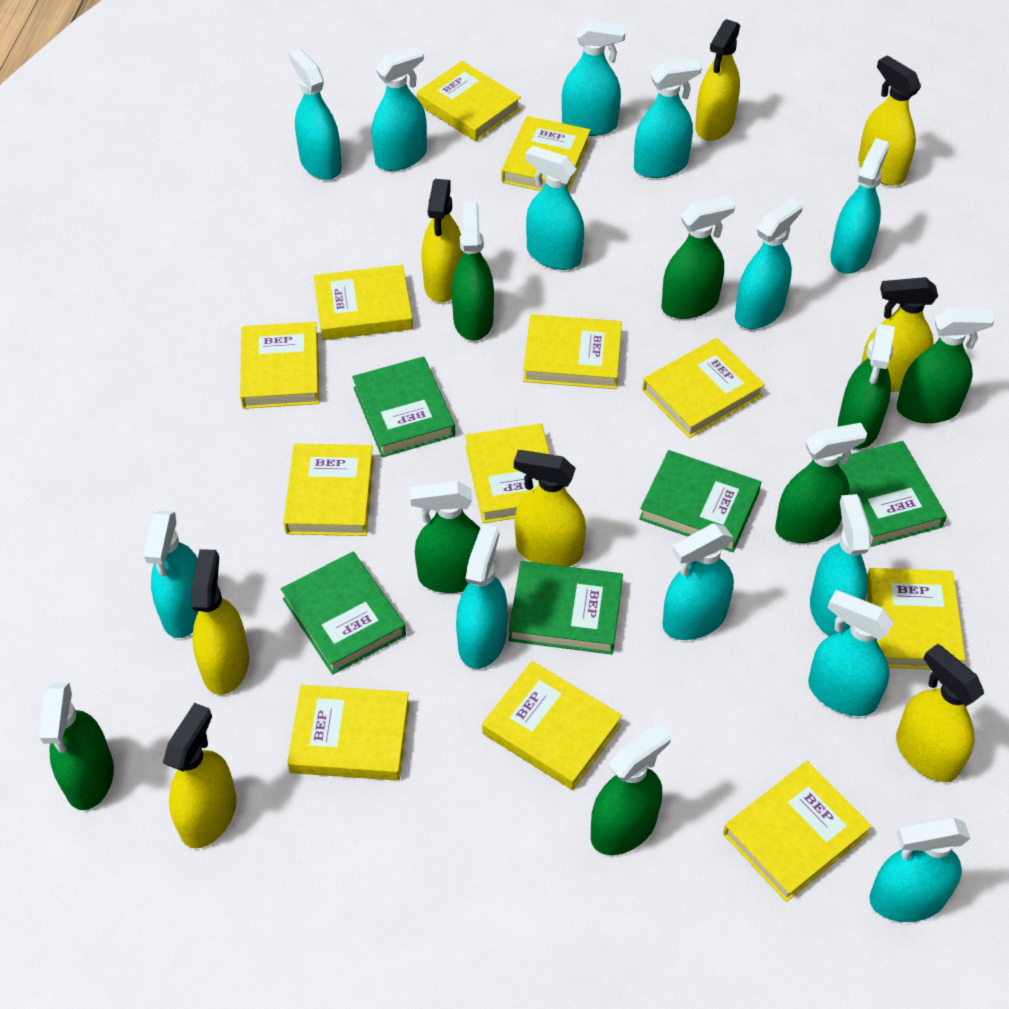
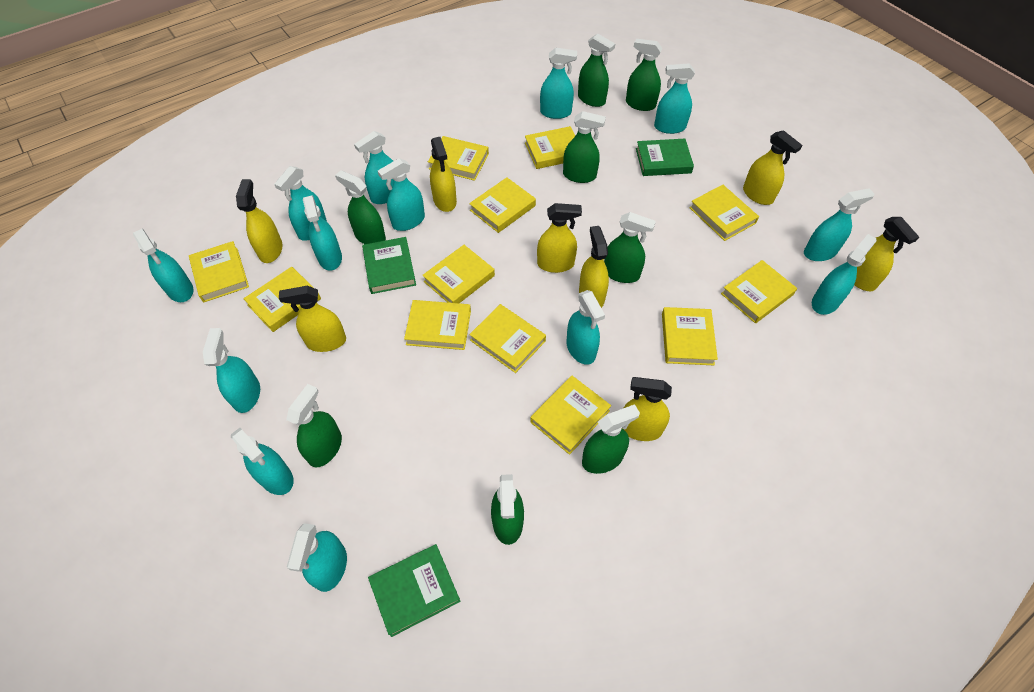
green book: [281,552,406,675] [352,356,455,457] [509,561,623,655] [639,450,761,552] [837,441,947,547] = 5 -> [362,237,416,294] [368,544,461,637] [636,139,694,176] = 3

